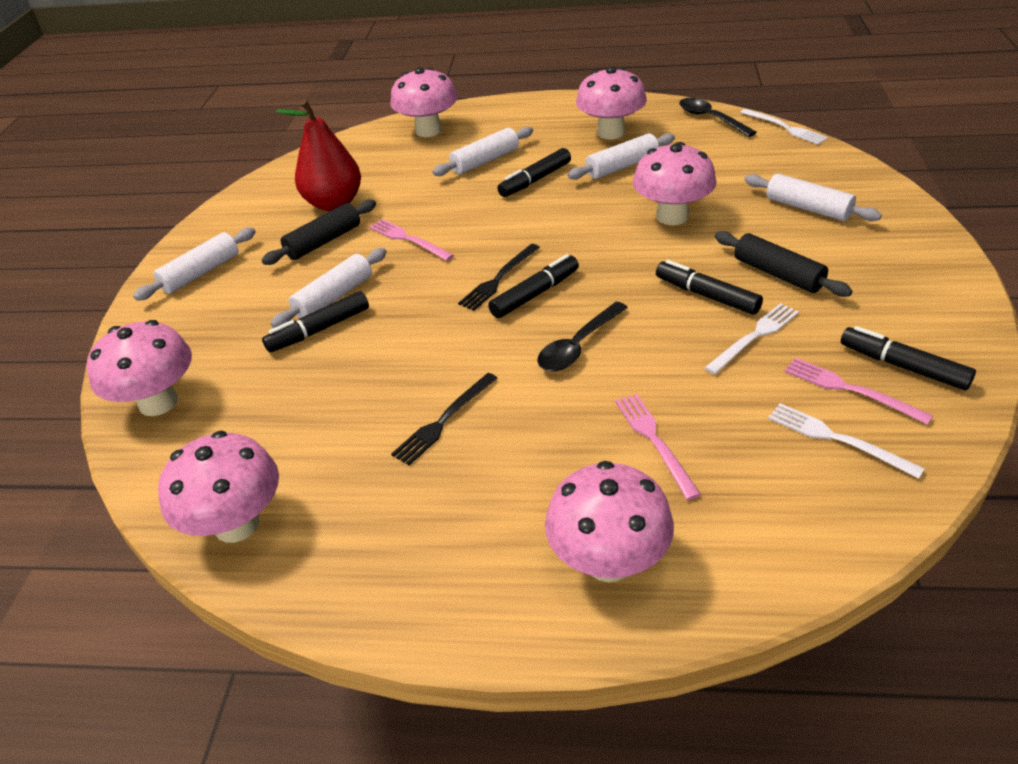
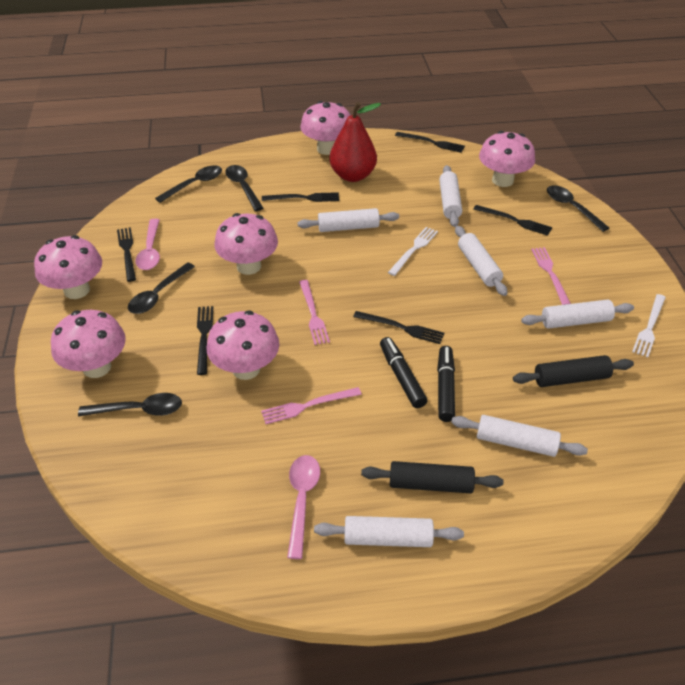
black fork: [391,373,498,465] [458,244,540,311] = 2 -> [117,227,136,282] [197,306,213,375] [262,192,339,202] [353,311,444,344] [395,132,465,153] [473,205,552,236] = 6
black marker: [262,291,369,352] [488,254,579,318] [497,148,571,197] [656,260,763,315] [841,326,976,390] = 5 -> [380,337,427,408] [437,346,455,422] = 2
black spoon: [537,302,628,371] [679,98,757,137] = 2 -> [78,393,182,417] [128,262,195,314] [155,165,222,203] [225,165,263,211] [547,185,609,232] = 5
pink spoon: none = 0 -> [135,219,160,270] [287,455,320,559] = 2
white fork: [705,303,799,374] [740,109,828,145] [768,403,925,479] = 3 -> [388,227,438,276] [632,294,666,357] = 2
white rolling pin: [133,228,256,301] [271,248,387,328] [432,126,533,176] [567,133,675,180] [745,174,882,221] = 5 -> [298,208,399,232] [314,516,464,547] [439,165,462,227] [451,415,588,457] [455,226,507,296] [521,299,634,329] = 6

